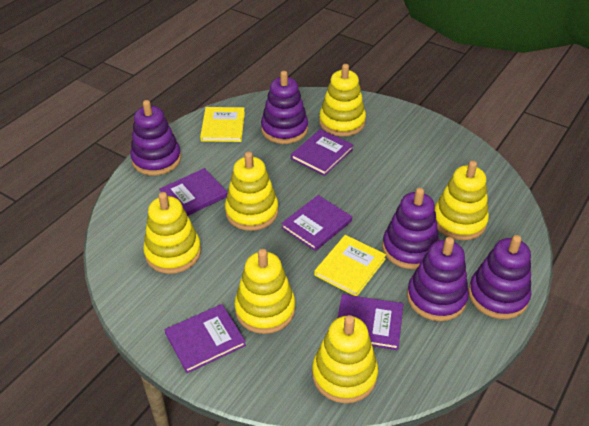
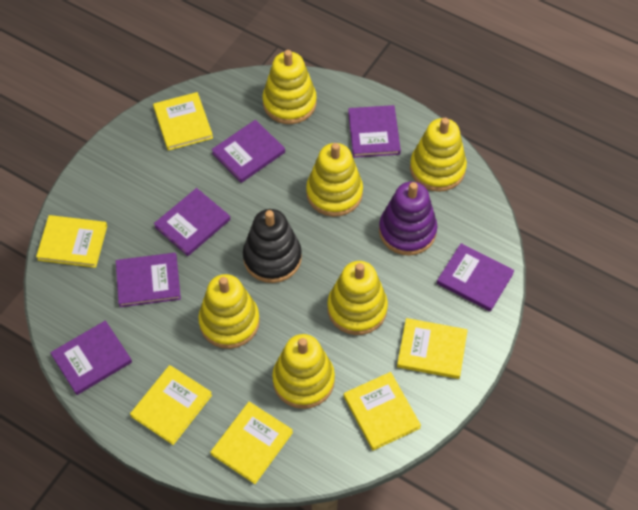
black stacking toy: none = 0 -> [243,209,302,283] = 1
purple book: [159,168,227,216] [165,304,246,373] [281,195,352,251] [291,129,353,176] [338,294,403,350] = 5 -> [50,321,132,395] [116,253,181,307] [154,188,230,256] [211,120,285,183] [348,105,401,158] [437,243,514,312] = 6
purple stacking toy: [130,100,181,176] [261,71,308,144] [382,188,439,269] [407,237,469,321] [468,235,531,319] = 5 -> [379,181,437,256] = 1
yellow book: [200,107,245,142] [314,235,386,296] = 2 -> [36,215,107,268] [130,365,212,445] [153,92,213,151] [210,402,293,484] [344,372,421,451] [397,318,468,379] = 6

